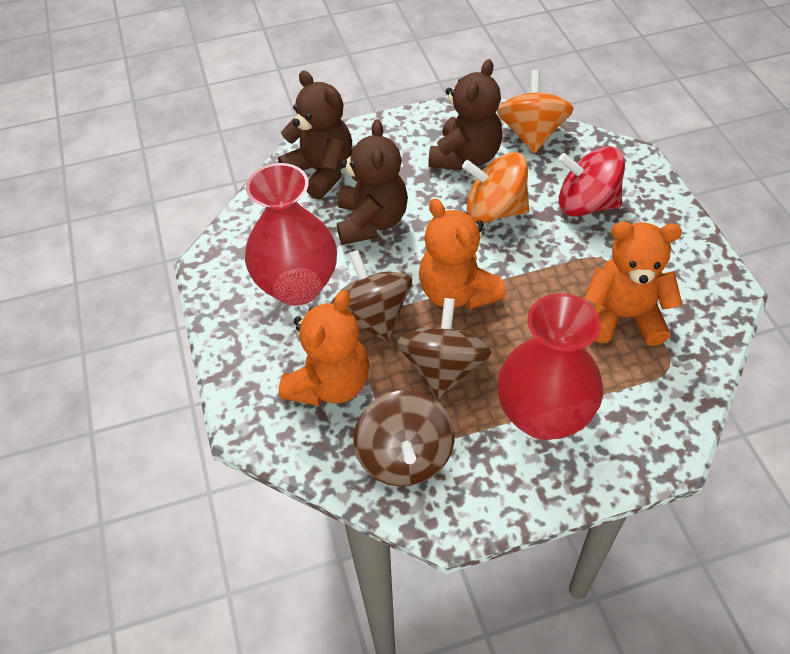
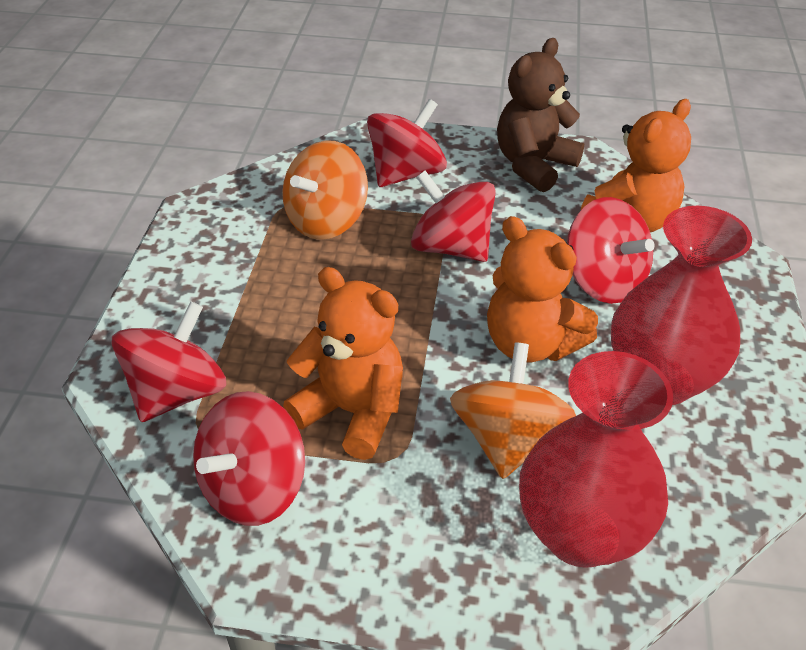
brown spinning top: [331,250,412,341] [353,390,454,486] [397,298,492,399] = 3 -> none = 0
brown teddy bear: [278,71,352,199] [337,120,408,245] [428,59,503,171] = 3 -> [497,38,584,192] = 1
red spinning top: [558,146,625,217] = 1 -> [112,301,226,422] [193,391,305,526] [367,99,447,187] [411,171,496,262] [567,197,654,304] = 5

